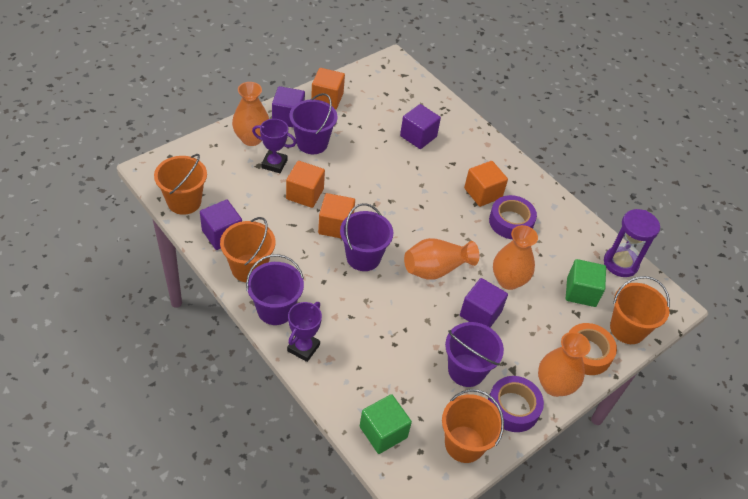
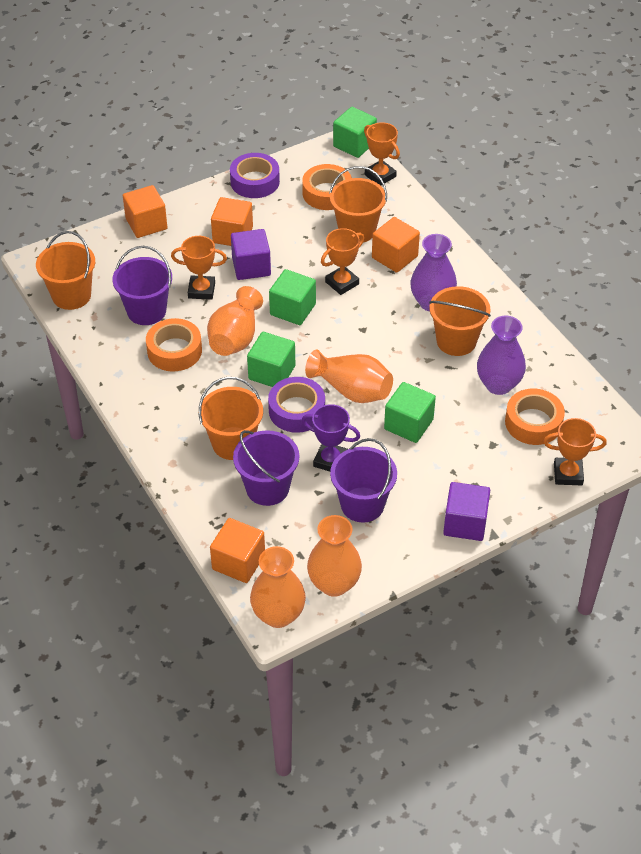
green cube: [360,394,412,454] [566,259,606,307] = 2 -> [247,332,295,387] [269,269,316,325] [333,107,377,158] [384,382,436,443] = 4
orange tape: [568,323,617,375] = 1 -> [146,318,202,372] [302,164,352,210] [505,389,565,445] = 3
orange trophy: none = 0 -> [171,236,227,300] [321,228,364,295] [364,122,400,186] [543,418,607,485] = 4
purple bucket: [246,254,304,325] [290,93,337,154] [340,203,393,271] [445,322,504,387] = 4 -> [112,246,172,325] [233,430,299,506] [330,438,397,523] = 3
purple cube: [200,200,242,250] [272,86,305,127] [400,104,441,149] [460,278,508,327] = 4 -> [231,229,271,280] [443,482,490,541] = 2
purple hourglass: [604,209,660,277] = 1 -> none = 0
purple trophy: [252,119,297,173] [287,302,322,362] = 2 -> [302,404,360,471] = 1
purple vase: none = 0 -> [410,234,457,311] [477,316,526,395] = 2

